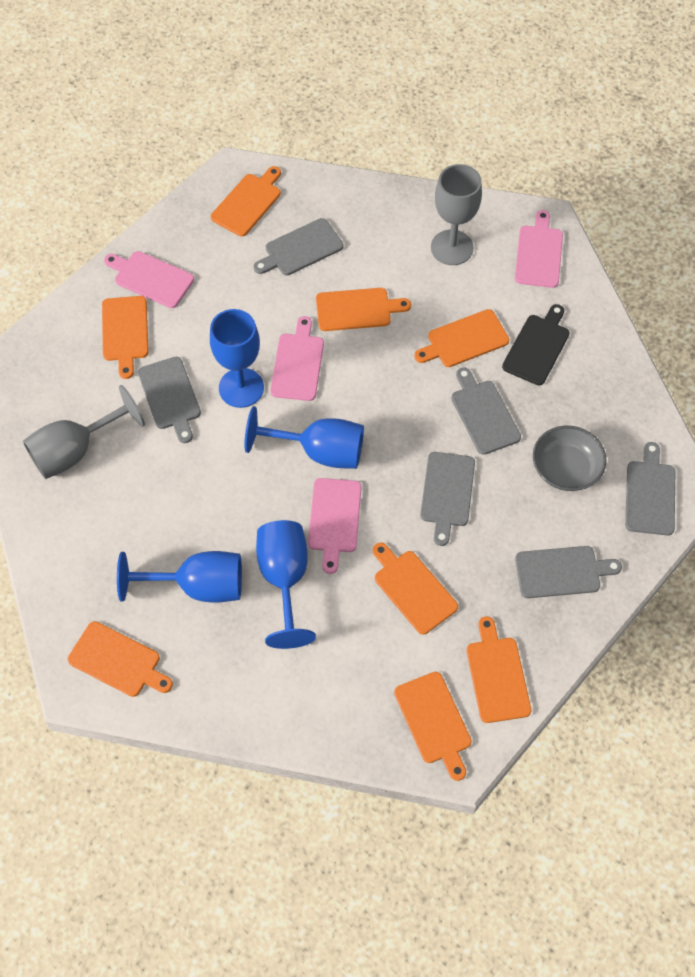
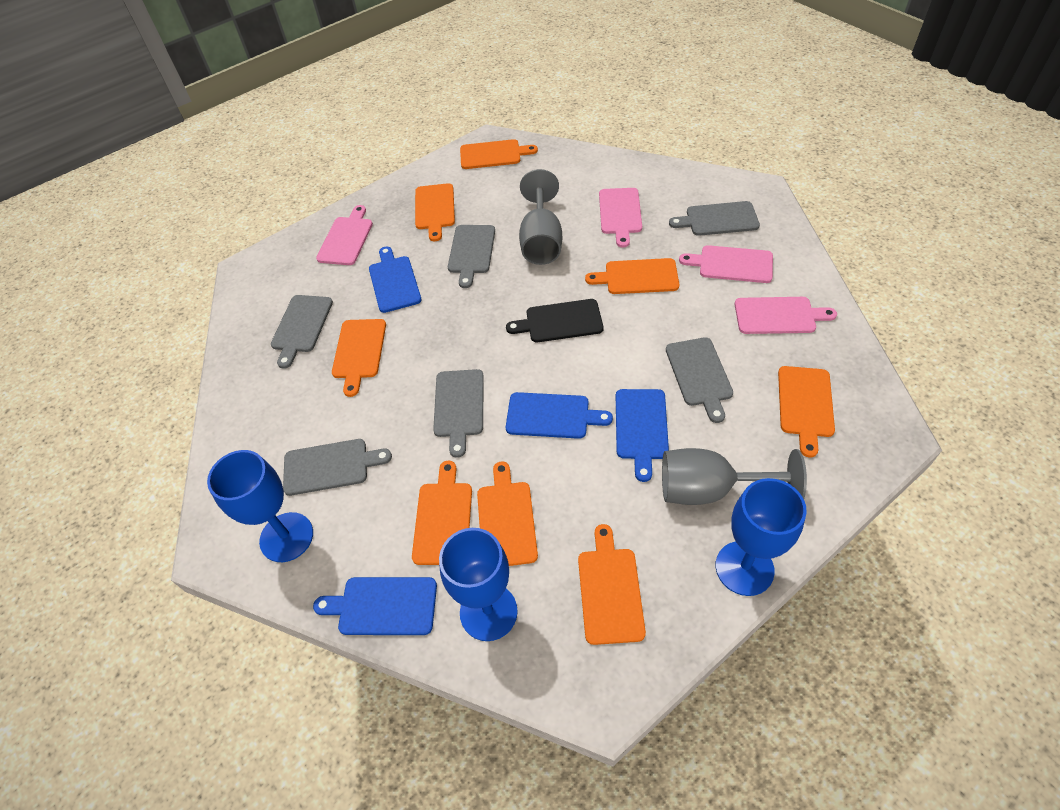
blue cutting board: none = 0 -> [313,577,437,635] [369,246,421,313] [506,392,613,439] [616,389,669,482] = 4
blue goblet: [117,551,242,603] [210,309,264,408] [244,406,364,469] [256,520,316,649] = 4 -> [207,450,313,562] [439,528,518,641] [716,478,807,596] = 3
grey bowl: [533,426,607,491] = 1 -> none = 0

